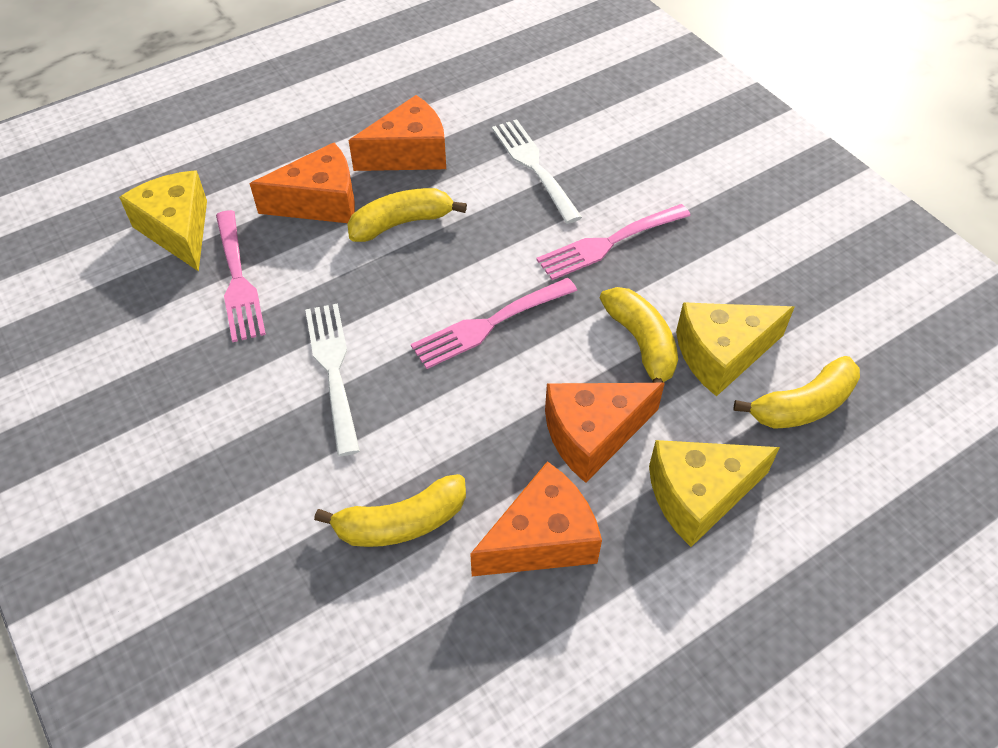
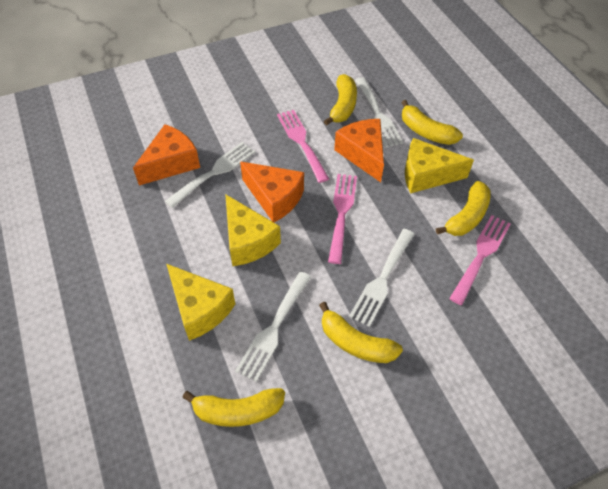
orange cheese: [250,143,355,223] [349,95,446,171] [470,461,602,576] [545,383,665,483] = 4 -> [133,124,200,185] [240,162,304,222] [334,119,384,182] = 3
white fork: [305,303,360,456] [492,119,582,224] = 2 -> [165,142,255,208] [235,271,311,382] [349,229,414,327] [355,77,403,147] = 4
yellow banana: [314,474,466,547] [347,188,467,242] [600,287,678,383] [733,356,860,429] = 4 -> [182,388,285,427] [319,302,403,363] [324,74,357,125] [401,100,463,145] [436,181,491,236] = 5

